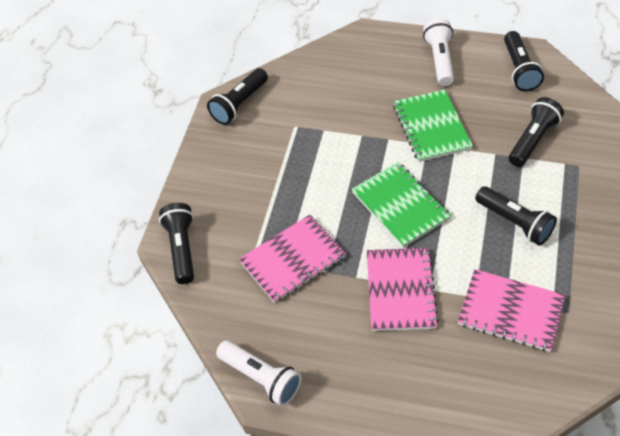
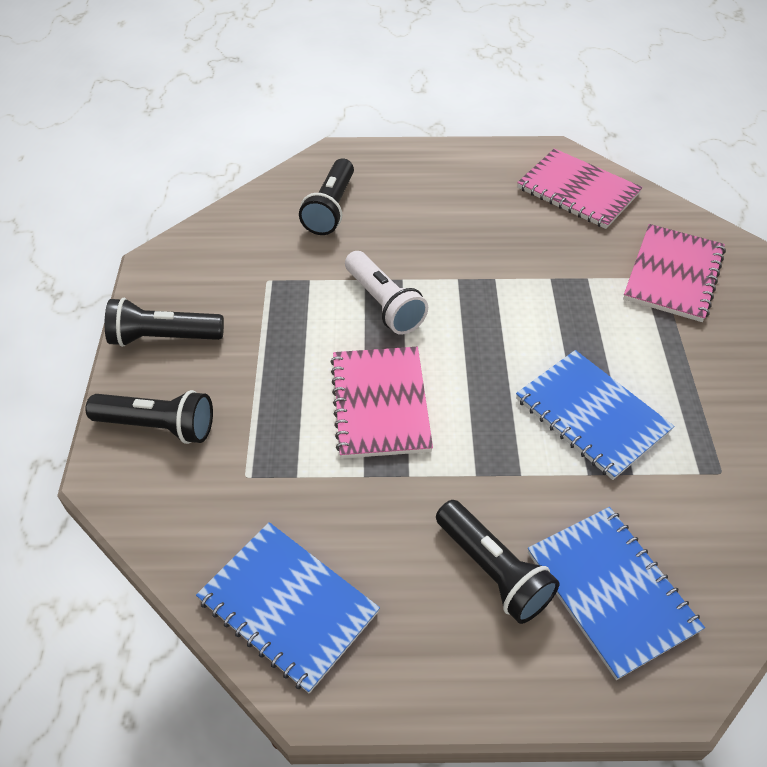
black flashlight: [159,203,194,284] [207,68,268,125] [475,186,557,246] [504,31,544,91] [509,97,564,167] = 5 -> [86,390,213,444] [105,298,224,347] [299,158,354,235] [436,500,559,624] = 4
blue notebook: none = 0 -> [196,522,380,693] [516,350,674,480] [528,507,705,680] = 3
green notebook: [352,162,451,248] [393,90,473,162] = 2 -> none = 0
white flashlight: [216,341,302,406] [423,18,454,86] = 2 -> [345,251,428,335] = 1

